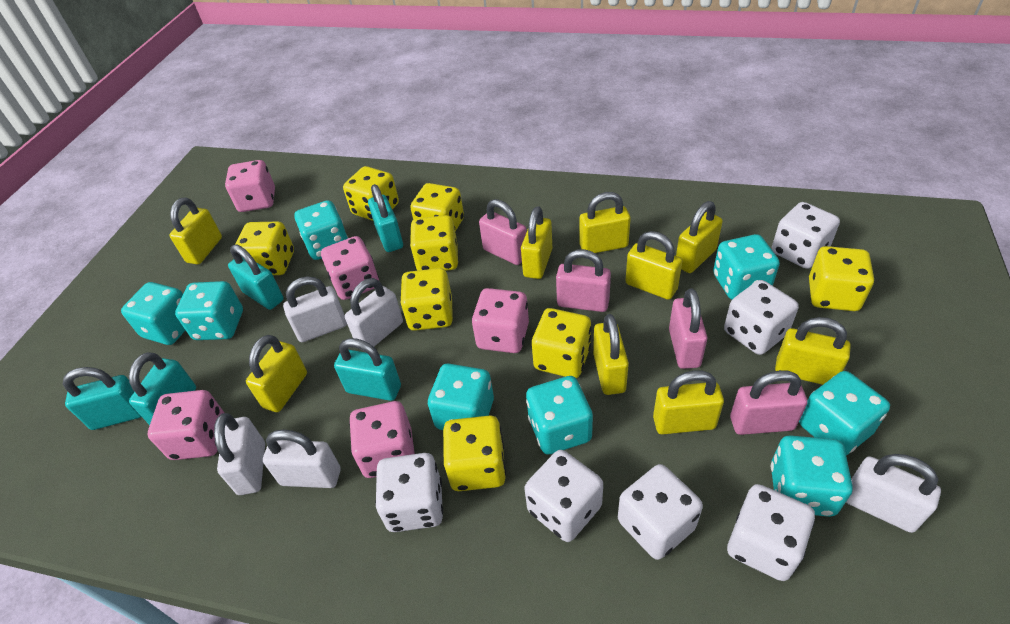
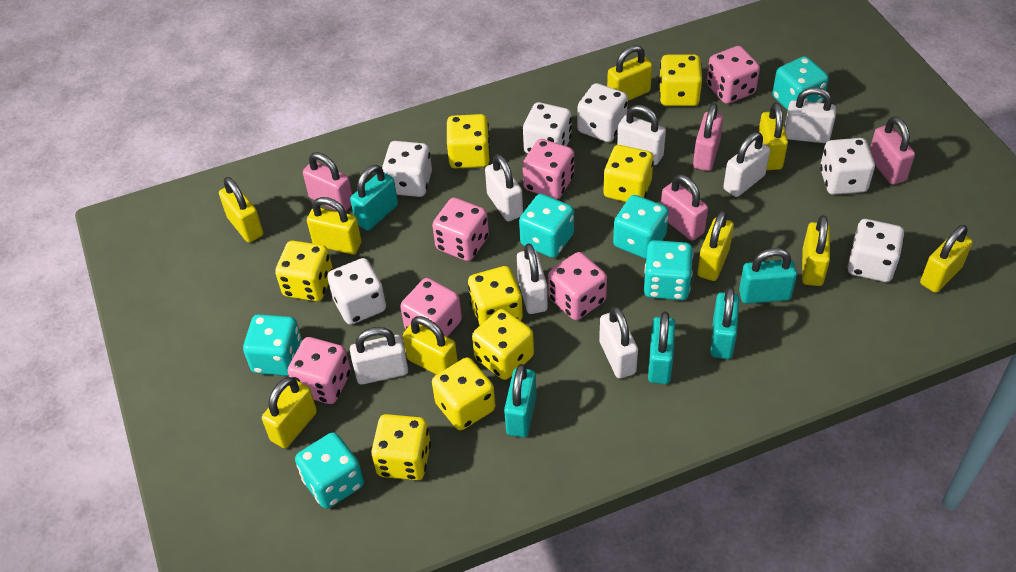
pink dice: [148,390,224,460] [225,160,275,212] [321,236,379,300] [349,401,415,478] [472,288,529,353] = 5 -> [287,337,351,404] [400,278,462,337] [432,198,489,261] [522,139,574,199] [548,252,607,320] [707,46,760,104] = 6
turquoise dice: [121,282,185,345] [175,281,243,340] [294,200,348,260] [428,363,494,430] [526,376,593,454] [713,234,780,300] [771,435,853,517] [799,371,890,455] = 8 -> [243,314,302,376] [295,432,364,509] [519,194,574,258] [613,195,669,259] [644,240,693,300] [772,56,829,110] = 6
white padlock: [214,413,265,495] [263,430,341,488] [283,277,347,342] [345,278,403,347] [846,454,941,533] = 5 -> [350,327,408,385] [485,154,523,222] [517,243,548,314] [599,306,638,378] [617,105,666,165] [723,132,770,197] [784,87,836,143] = 7

